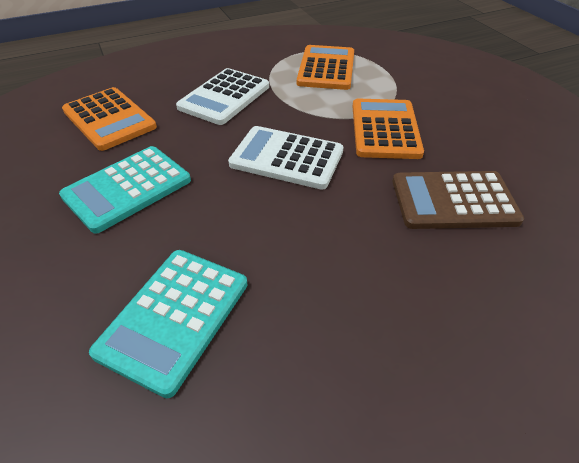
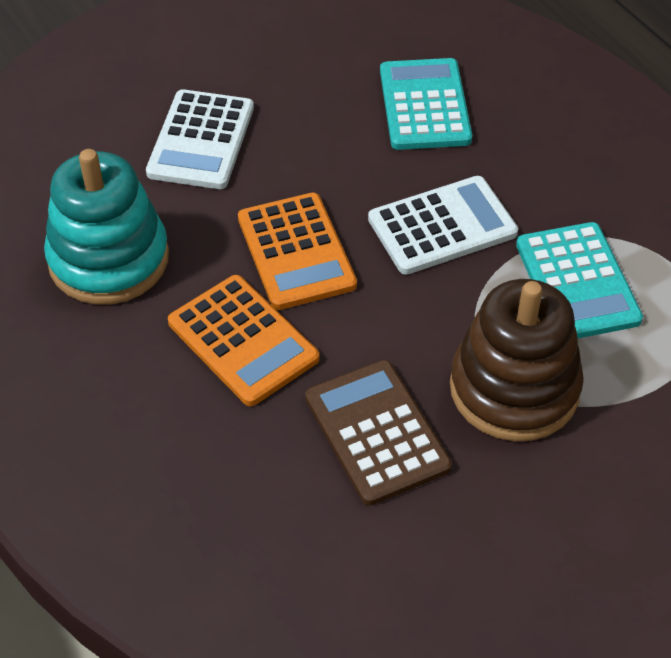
brown stacking toy: none = 0 -> [450,279,584,441] = 1
orange calculator: [62,87,157,151] [297,45,354,90] [352,99,424,159] = 3 -> [168,275,320,406] [238,193,357,310] = 2
turquoise stacking toy: none = 0 -> [44,149,169,305] = 1

